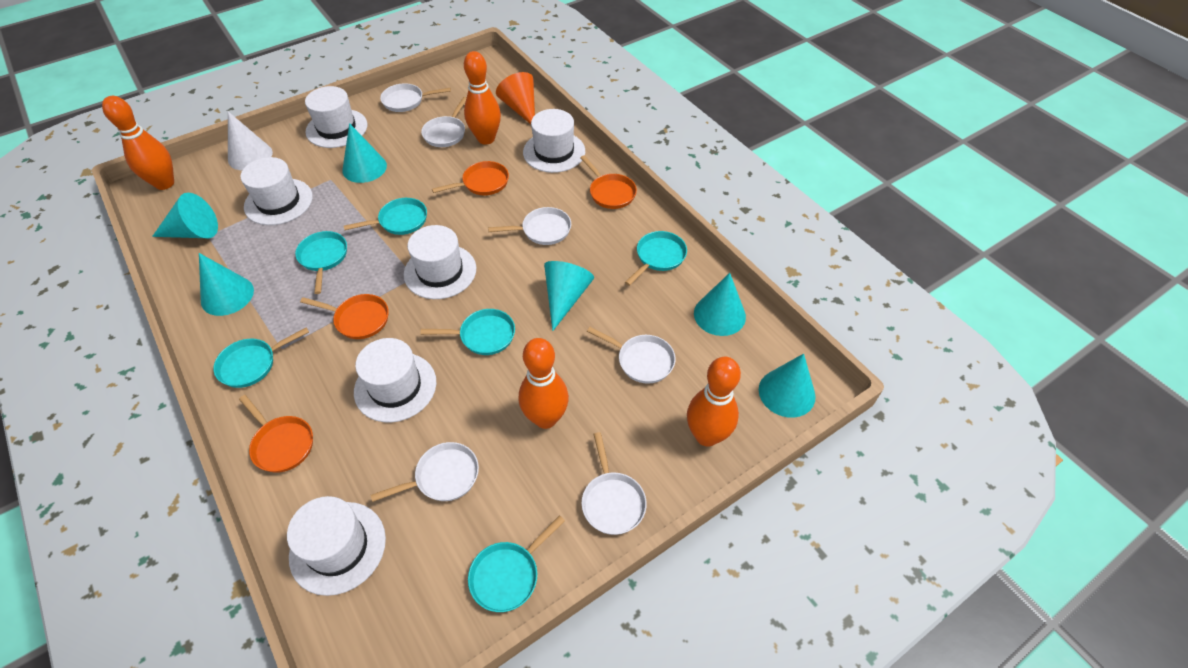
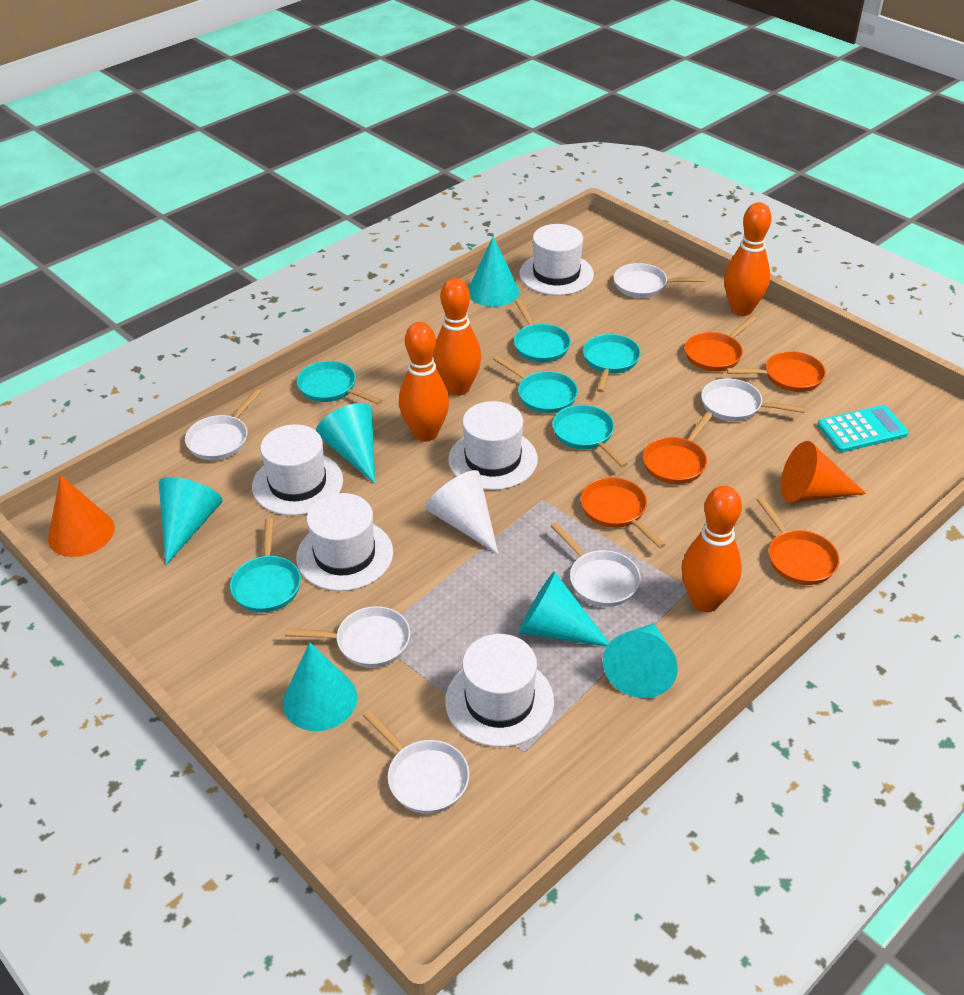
orange cone: [496,72,535,124] = 1 -> [48,475,115,557] [781,441,866,503] = 2
orange pan: [239,395,313,473] [300,294,389,339] [432,161,509,195] [580,155,637,209] = 4 -> [581,477,666,548] [643,412,713,484] [685,315,757,371] [726,351,826,392] [757,497,840,585] = 5
turquoise calculator: none = 0 -> [817,405,909,452] = 1
white hat: [241,157,313,225] [287,496,386,596] [305,86,367,148] [354,338,436,422] [404,225,476,299] [523,109,585,173] = 6 -> [252,424,343,515] [296,493,393,591] [445,634,554,747] [449,401,538,490] [520,224,594,295] = 5

